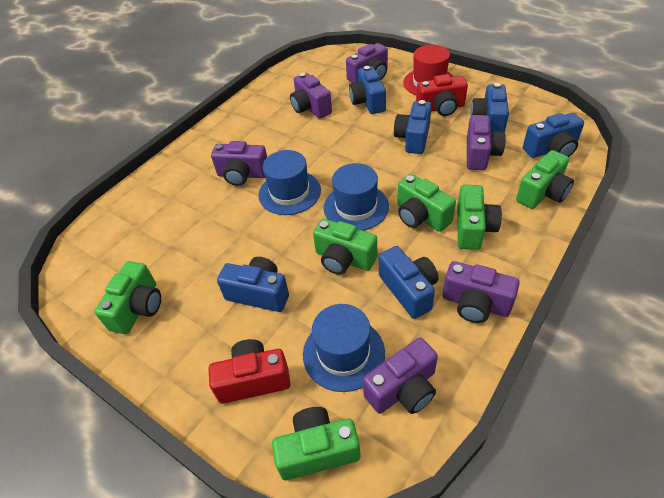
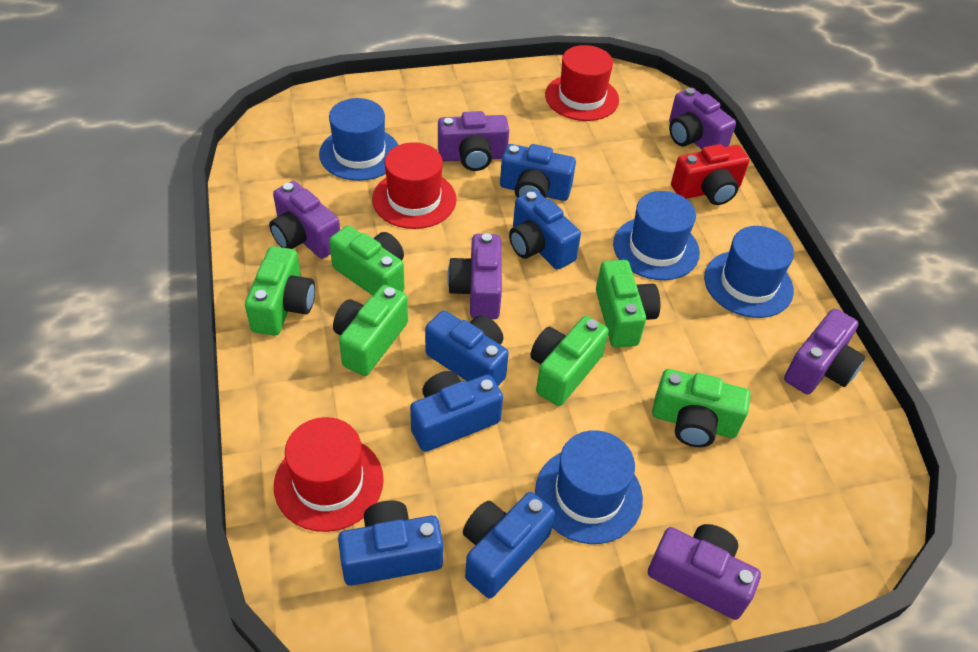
blue hat: [258,150,321,215] [303,304,385,392] [324,163,389,231] = 3 -> [319,98,398,181] [535,430,643,544] [613,191,700,280] [704,226,794,318] = 4
red camera: [209,339,291,404] [416,74,468,116] = 2 -> [671,144,750,205] = 1
red hat: [403,45,454,95] = 1 -> [274,417,384,532] [372,142,457,229] [545,45,619,121] = 3

